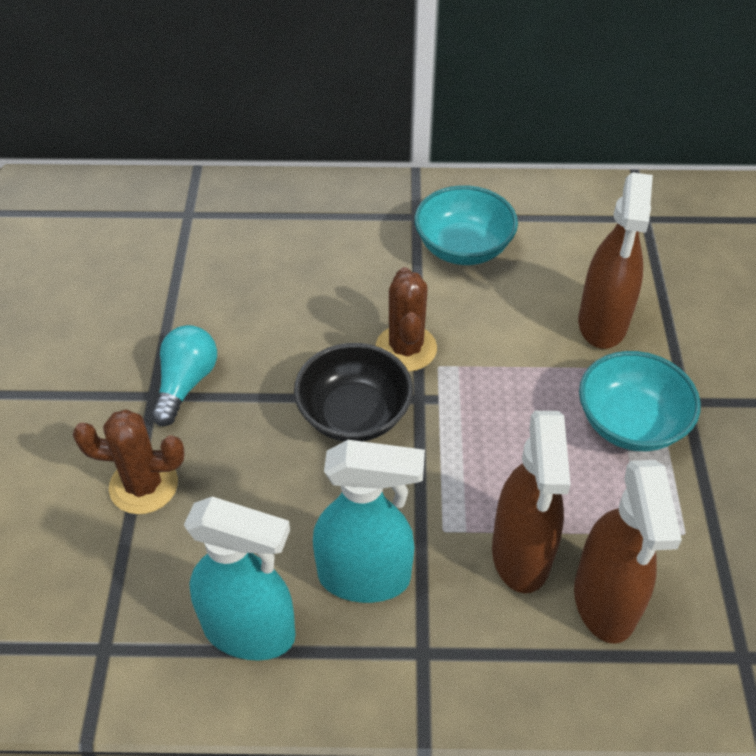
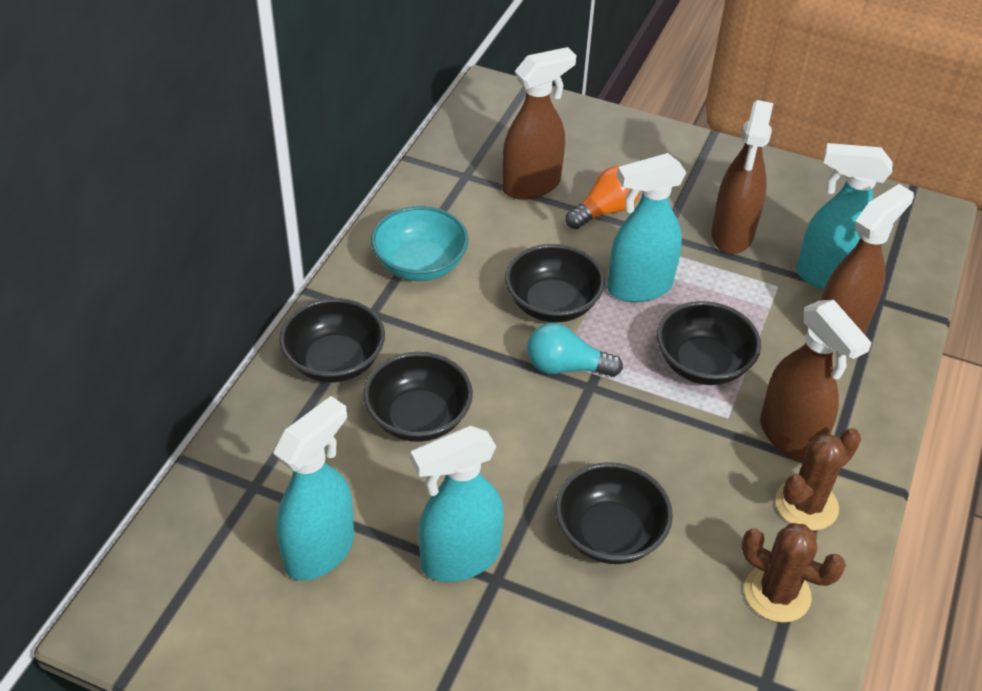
black bowl: [294,343,413,441] = 1 -> [279,298,385,383] [363,352,473,442] [505,244,605,323] [555,462,673,564] [657,301,761,385] = 5
brown spray bottle: [492,411,571,593] [574,460,682,644] [578,172,653,349] = 3 -> [502,47,576,200] [711,100,773,254] [760,300,872,462] [820,184,914,334] = 4
orange light bulb: none = 0 -> [566,166,640,229] = 1
turquoise bowl: [414,185,518,265] [579,351,701,451] = 2 -> [371,206,469,281] = 1
turquoise spray bottle: [184,496,296,661] [313,440,425,603] = 2 -> [273,396,354,581] [411,426,504,582] [607,153,686,302] [796,143,893,290] = 4

